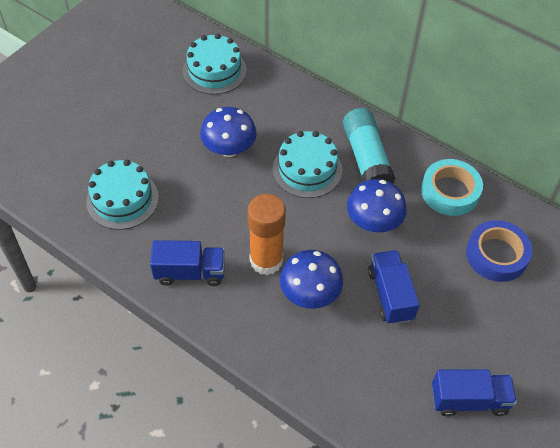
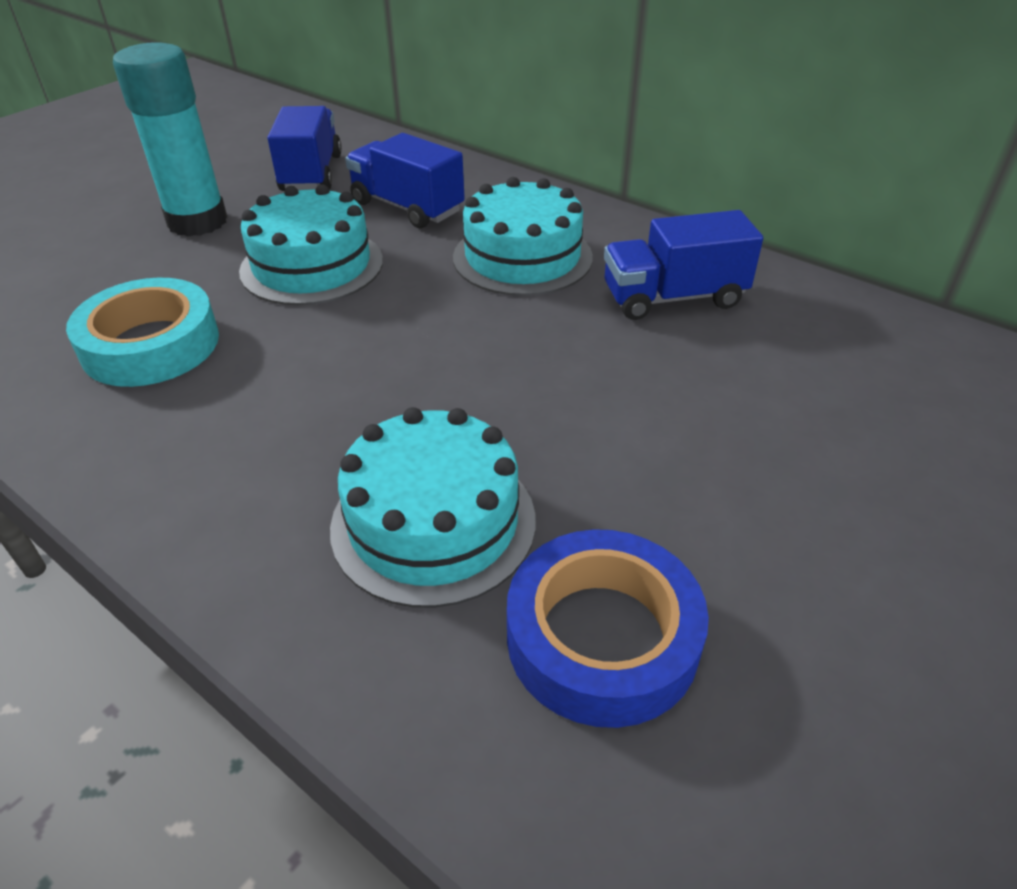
blue mushroom: [200,107,257,157] [280,250,343,309] [347,179,407,233] = 3 -> none = 0
orange glue stick: [248,194,286,275] = 1 -> none = 0

